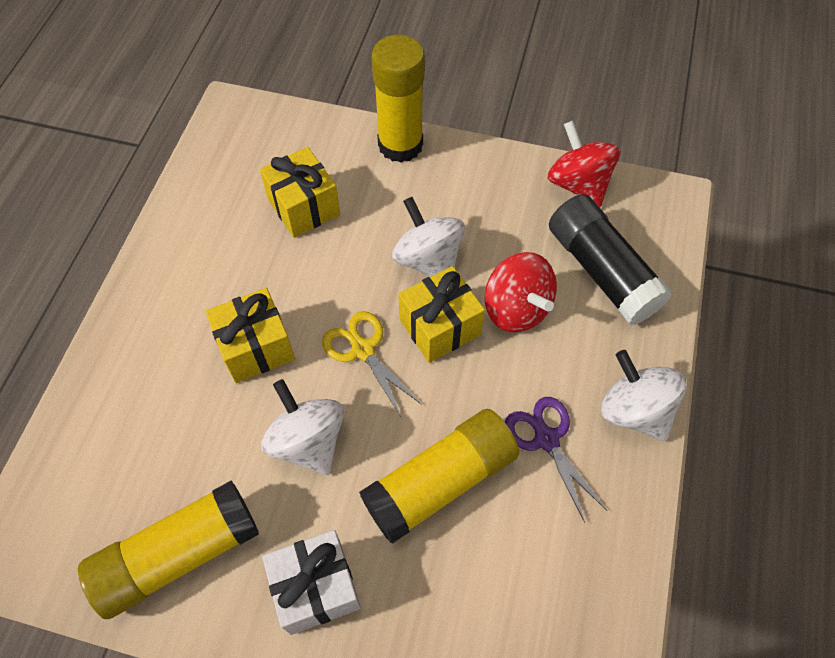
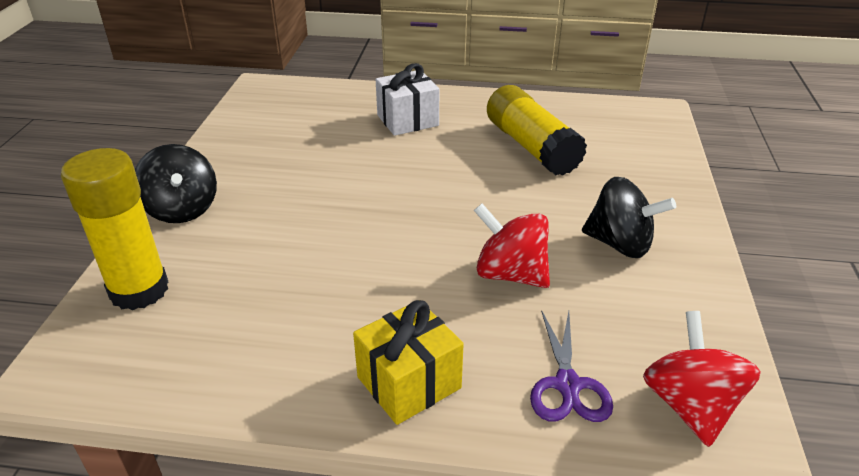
black glue stick: [549,194,673,326] = 1 -> none = 0
black spinning top: none = 0 -> [135,144,217,223] [582,177,676,258] = 2
white spinning top: [261,379,344,475] [392,197,465,277] [601,350,687,441] = 3 -> none = 0
yellow gift: [205,288,295,383] [260,147,340,238] [398,266,485,363] = 3 -> [353,300,464,425] = 1
yellow glue stick: [78,480,259,620] [359,409,519,544] [372,35,425,163] = 3 -> [61,148,168,310] [487,85,587,176] = 2
yellow scissors: [322,311,422,417] = 1 -> none = 0

